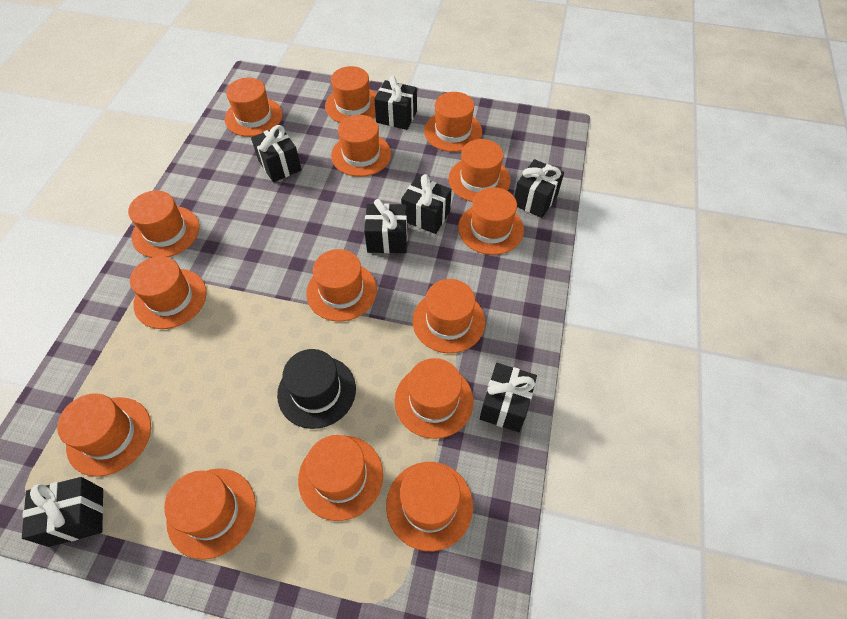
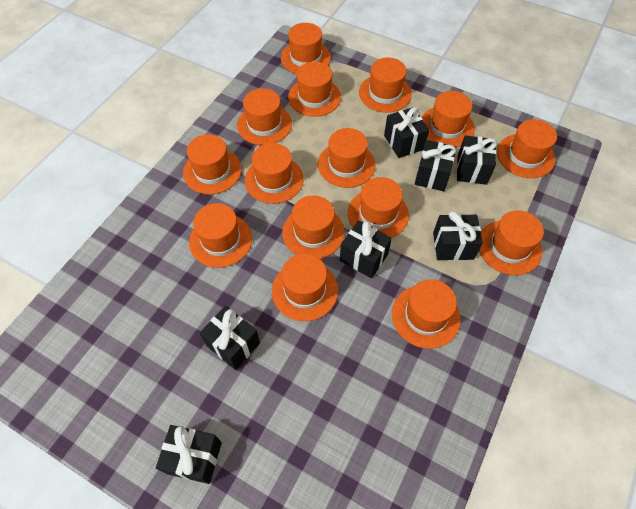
black hat: [277,349,356,429] = 1 -> none = 0

